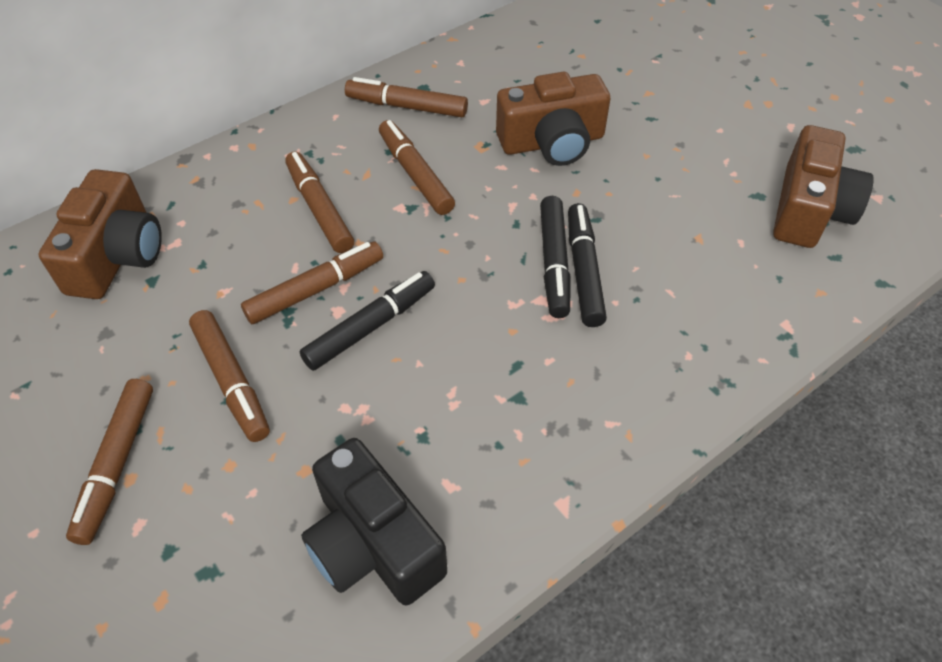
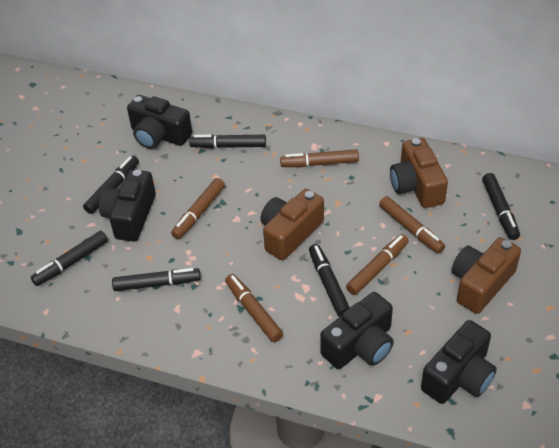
black camera: [301,438,447,606] = 1 -> [99,170,156,242] [127,95,192,149] [320,292,394,369] [421,320,497,404] = 4
black marker: [300,271,435,371] [540,196,571,318] [568,203,607,327] = 3 -> [31,231,108,286] [83,156,139,214] [112,268,201,291] [189,135,266,148] [309,244,350,317] [482,173,520,240] = 6
brown marker: [66,379,153,545] [189,310,270,442] [241,242,383,324] [285,151,354,253] [345,77,468,117] [379,120,455,215] = 6 -> [171,178,225,239] [225,274,283,342] [280,149,359,167] [346,234,409,295] [379,196,445,253] = 5

